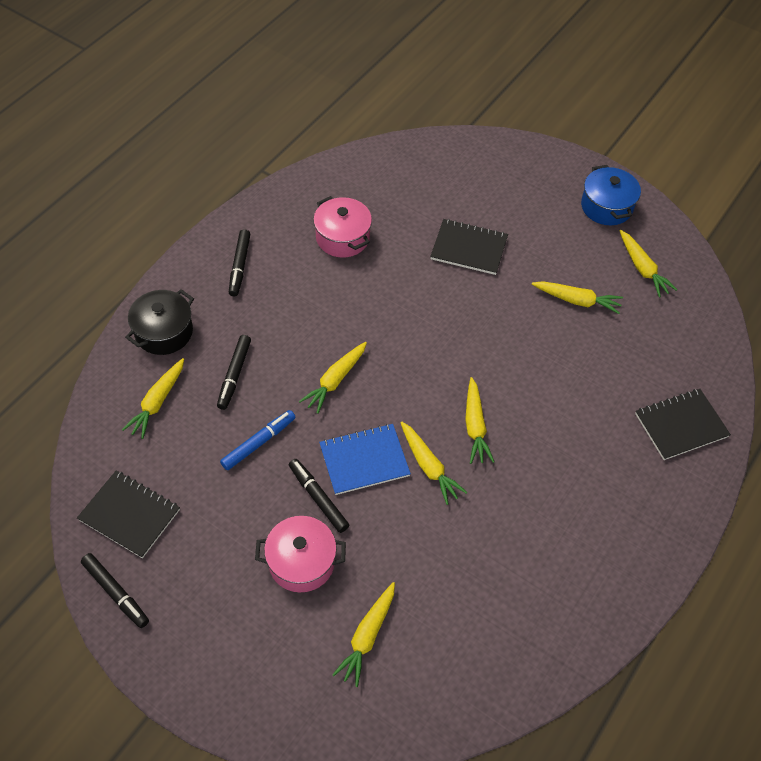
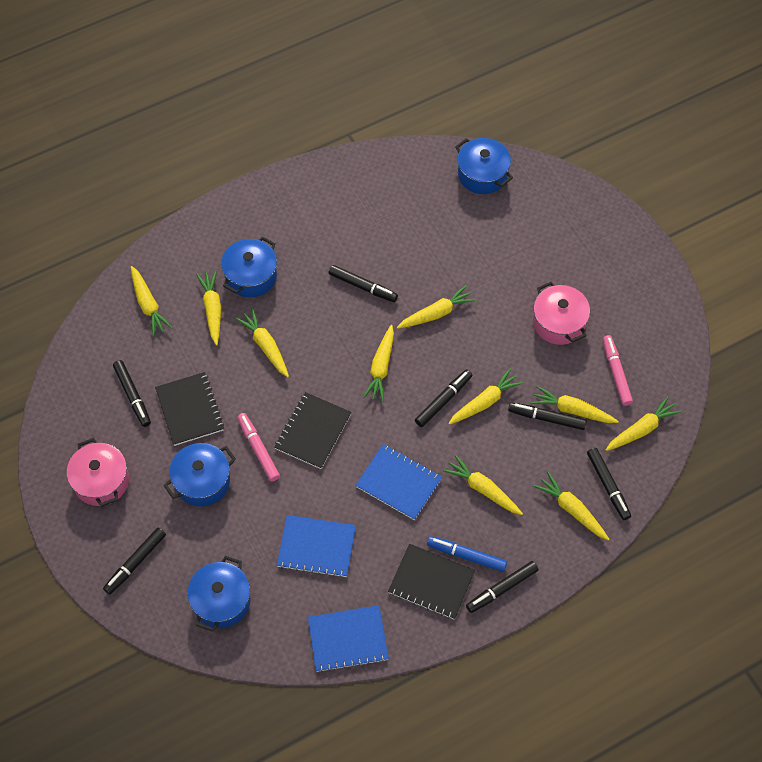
black marker: [81,553,149,628] [217,335,251,410] [229,229,250,296] [289,459,349,533] = 4 -> [103,527,166,595] [113,360,151,427] [329,265,398,302] [415,369,472,427] [466,561,539,613] [508,402,587,430] [587,448,631,520] = 7
black pot: [125,289,194,355] = 1 -> none = 0
blue notebook: [319,424,411,495] = 1 -> [277,515,356,578] [308,605,389,672] [355,444,442,520] = 3
blue pot: [581,165,641,225] = 1 -> [163,443,236,506] [187,556,251,631] [221,236,277,298] [455,138,513,194] = 4
pink marker: none = 0 -> [237,413,280,481] [603,335,633,406] = 2
yellow carrot: [122,358,184,439] [299,342,367,414] [332,582,395,687] [400,421,468,505] [465,377,495,464] [532,281,623,314] [620,230,678,297] = 7 -> [131,266,173,336] [196,270,221,345] [235,308,289,377] [363,325,394,402] [397,285,476,329] [443,455,523,515] [448,368,524,425] [531,386,619,423] [534,472,609,540] [606,396,682,451] = 10

